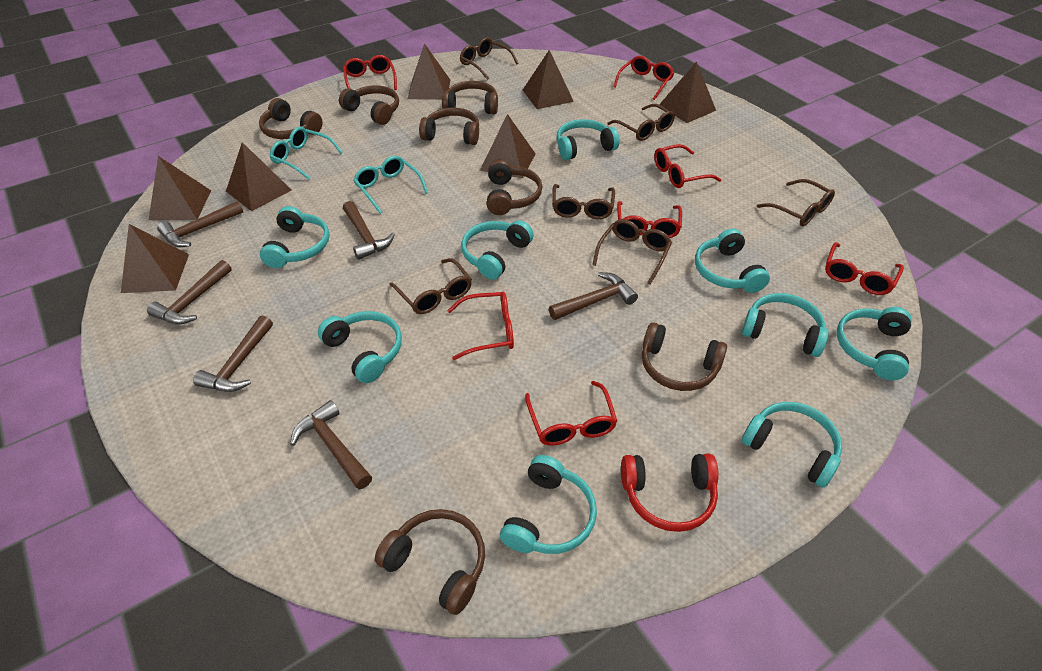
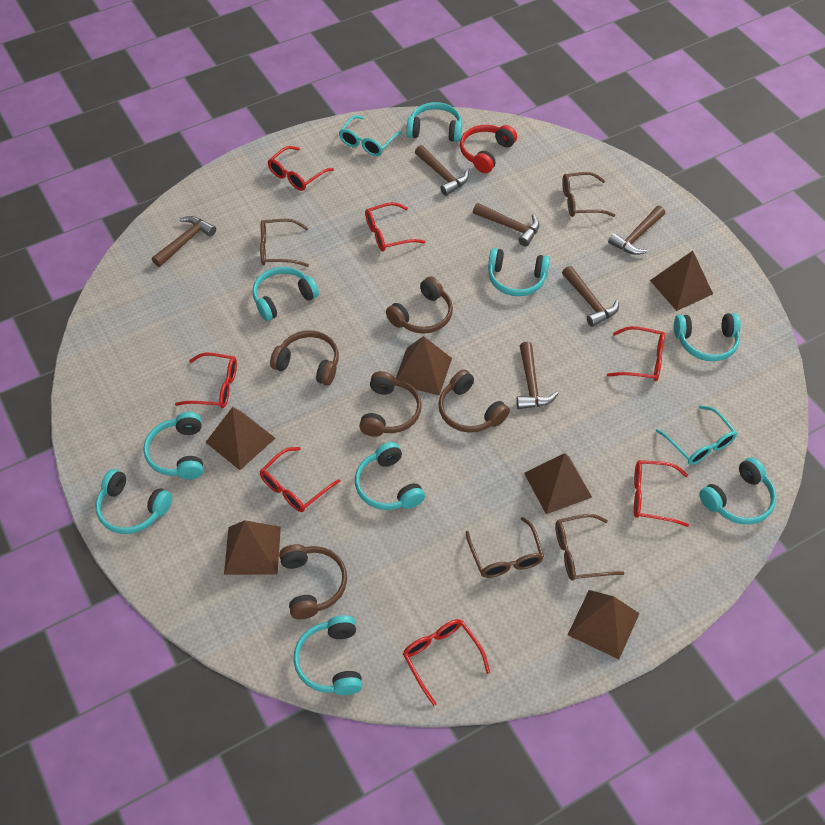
brown glasses: [390,258,472,314] [460,37,519,80] [552,184,615,219] [592,219,672,285] [607,104,675,141] [757,179,835,226] = 6 -> [260,219,309,267] [465,517,544,578] [555,514,625,581] [562,172,615,217] = 4
brown headphones: [259,98,323,139] [339,85,399,125] [375,509,485,615] [419,108,479,145] [442,81,498,114] [487,160,542,215] [642,322,727,391] = 7 -> [270,330,339,385] [279,544,347,619] [359,371,422,437] [386,276,453,334] [438,369,510,433] = 5
brown pyramid: [121,224,189,293] [149,156,211,220] [226,142,292,211] [407,43,450,100] [480,114,536,179] [523,50,574,109] [659,61,716,123] = 7 -> [206,407,276,470] [224,520,281,575] [396,336,452,395] [524,453,592,514] [568,590,640,659] [650,251,713,311] = 6

